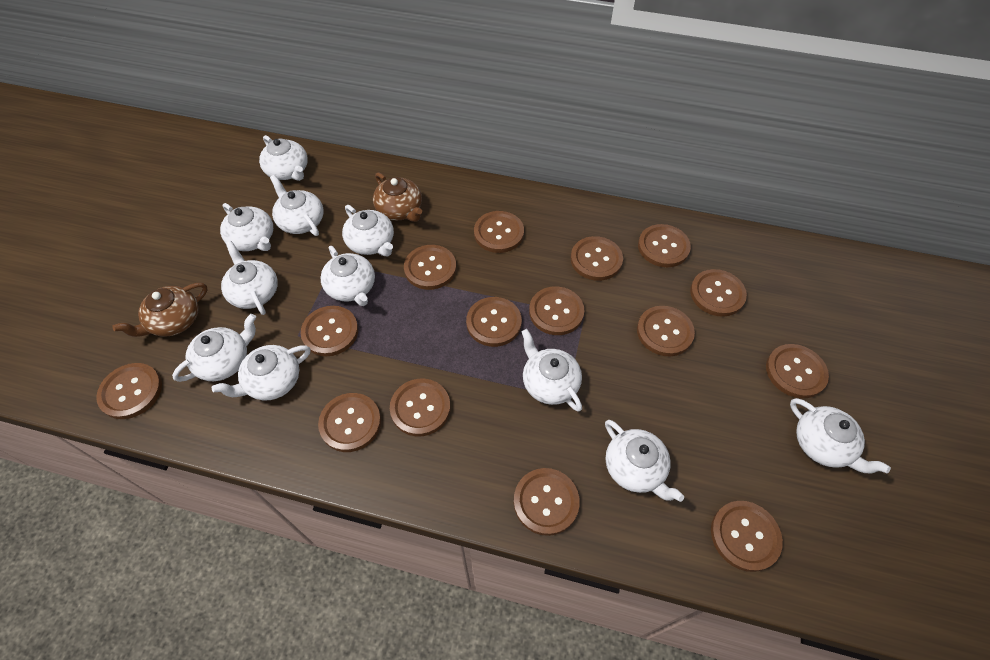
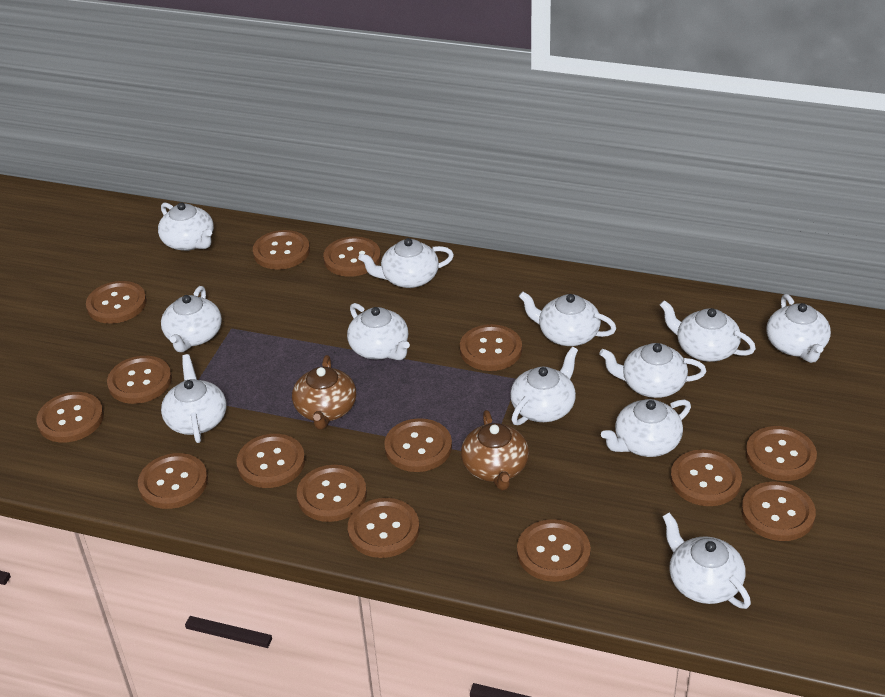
white teapot: [172,314,256,382] [212,345,310,401] [220,203,273,251] [221,241,278,315] [259,135,308,181] [270,175,323,236] [320,246,375,306] [342,205,394,256] [521,329,582,412] [605,420,684,502] [790,398,891,473] = 11 -> [158,202,214,251] [161,286,222,352] [161,354,226,443] [347,303,410,360] [358,238,454,288] [510,347,578,425] [519,291,616,346] [599,343,706,398] [601,399,691,457] [660,300,756,362] [662,513,751,609] [767,294,831,363] = 12

